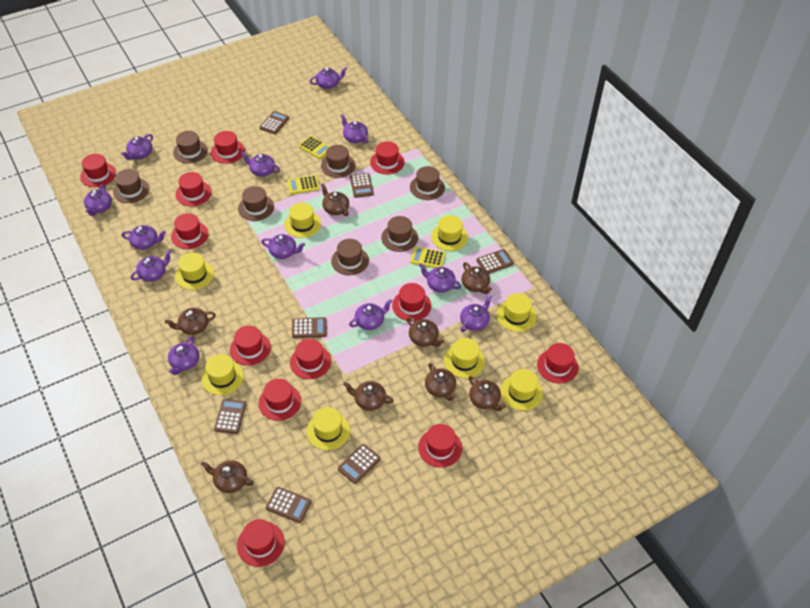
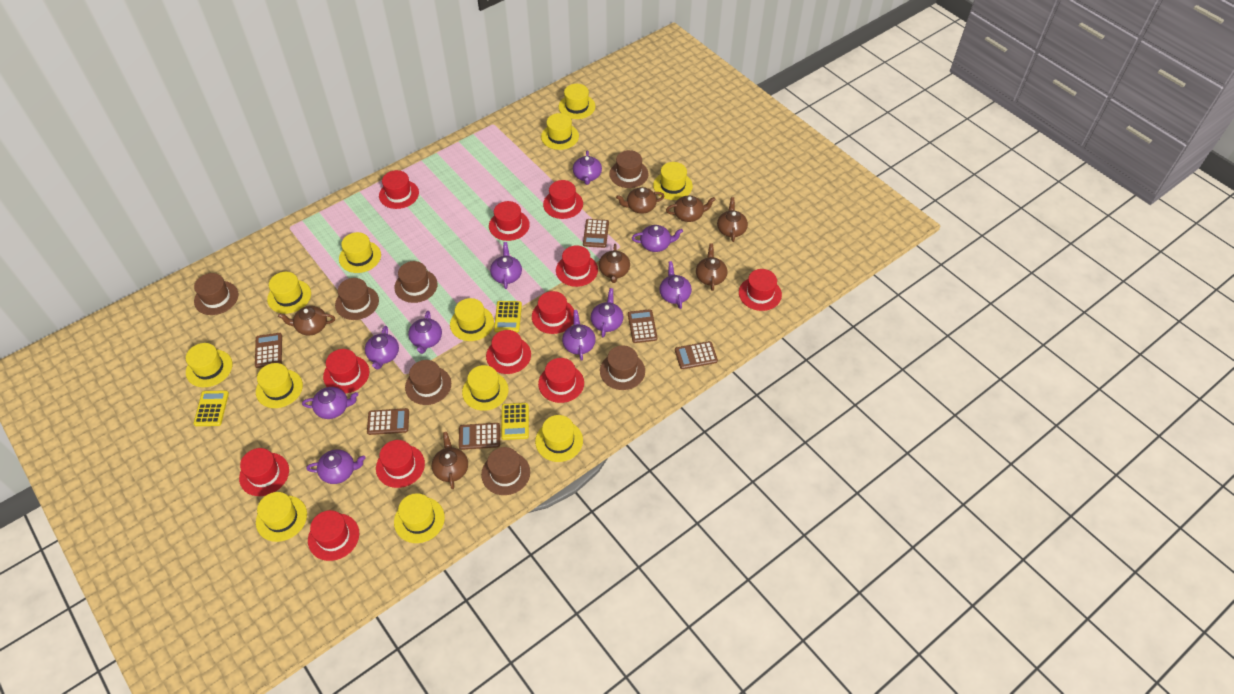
brown calculator: [214,399,246,434] [260,111,289,134] [266,487,312,523] [292,317,327,338] [338,444,380,484] [350,173,374,198] [476,249,514,274] = 7 -> [255,333,282,368] [367,408,409,435] [459,423,500,450] [583,219,609,248] [628,309,657,343] [675,341,718,369] = 6
brown teapot: [165,308,216,335] [201,460,254,493] [321,183,349,216] [343,381,394,411] [407,317,444,347] [425,363,456,401] [461,262,492,294] [469,376,506,411] = 8 -> [278,306,335,336] [432,432,468,489] [599,244,630,283] [616,187,664,214] [666,196,716,222] [696,243,728,291] [717,197,748,242] = 7
purple teapot: [84,184,112,216] [121,134,153,160] [122,225,166,250] [131,250,172,282] [168,336,199,375] [241,151,280,176] [261,234,305,259] [310,67,347,89] [341,114,368,143] [349,299,392,330] [419,263,461,292] [460,295,492,332] = 12 -> [302,387,359,419] [306,450,366,484] [365,326,399,370] [408,311,442,354] [490,242,522,289] [562,310,596,361] [573,150,602,185] [591,288,623,337] [632,225,683,252] [659,261,692,309] = 10
yellow hat: [175,253,214,290] [201,354,244,395] [284,203,321,238] [306,407,350,450] [431,215,468,251] [444,338,485,378] [497,293,536,332] [501,369,543,411] = 8 -> [186,343,232,387] [256,363,303,408] [256,492,307,542] [267,272,311,314] [339,232,381,273] [394,493,445,543] [450,298,494,341] [462,365,508,411] [535,415,583,462] [541,113,579,150] [559,84,595,119] [653,162,693,200] = 12

